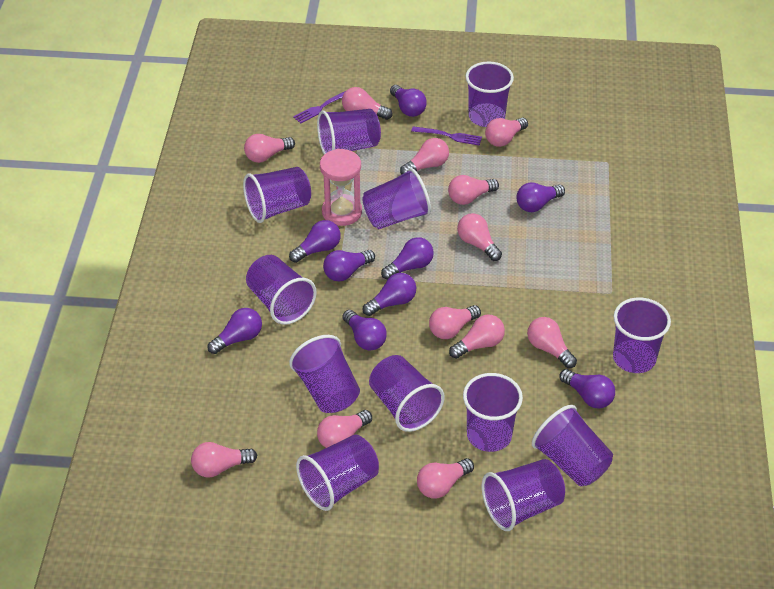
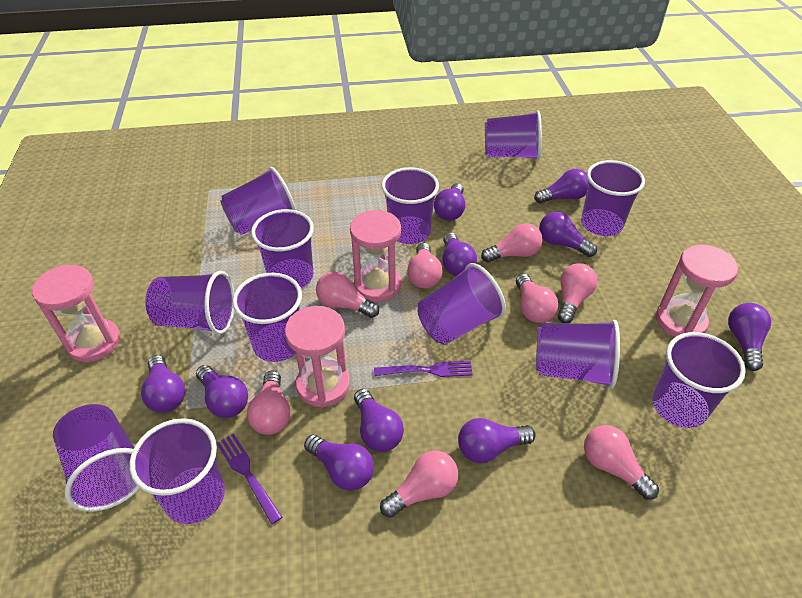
pink hourglass: [320,149,362,226] = 1 -> [32,265,120,362] [285,306,350,408] [350,210,401,302] [656,244,738,337] = 4
pink light bulb: [191,442,257,478] [244,134,295,163] [317,410,372,448] [342,87,392,120] [400,138,449,174] [417,458,474,499] [429,305,481,339] [448,175,499,205] [449,315,505,359] [457,213,502,261] [485,118,528,147] [527,317,577,368] = 12 -> [247,370,291,435] [316,272,379,318] [380,451,458,518] [407,243,443,288] [481,223,542,263] [516,274,558,323] [558,263,597,323] [584,425,659,500] = 8
purple light bulb: [207,308,262,354] [289,220,341,263] [323,250,375,281] [343,310,387,351] [362,273,416,316] [381,237,434,280] [390,85,427,117] [517,182,565,212] [560,369,615,409] = 9 -> [141,355,185,413] [196,365,248,418] [304,434,374,491] [354,389,404,452] [434,183,465,221] [442,232,477,276] [458,418,536,463] [534,169,588,204] [539,212,597,257] [728,303,771,371] = 10

